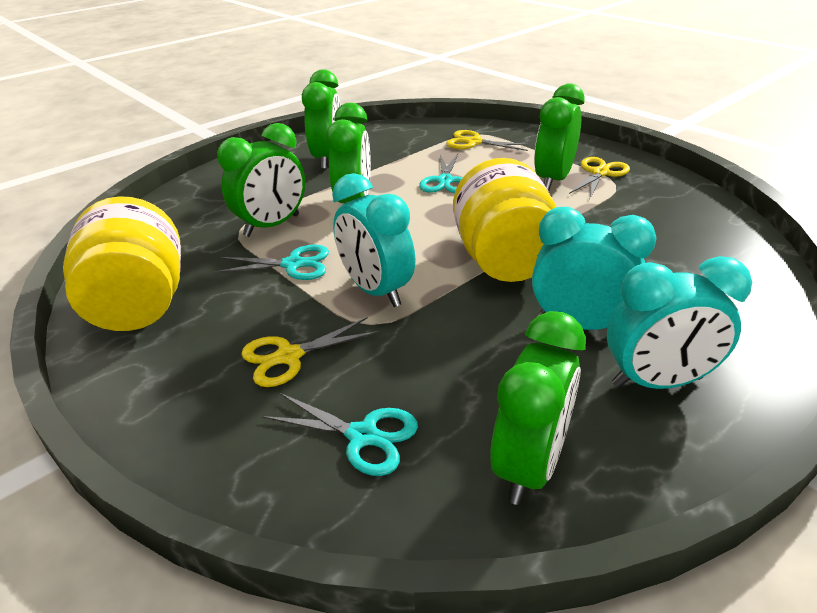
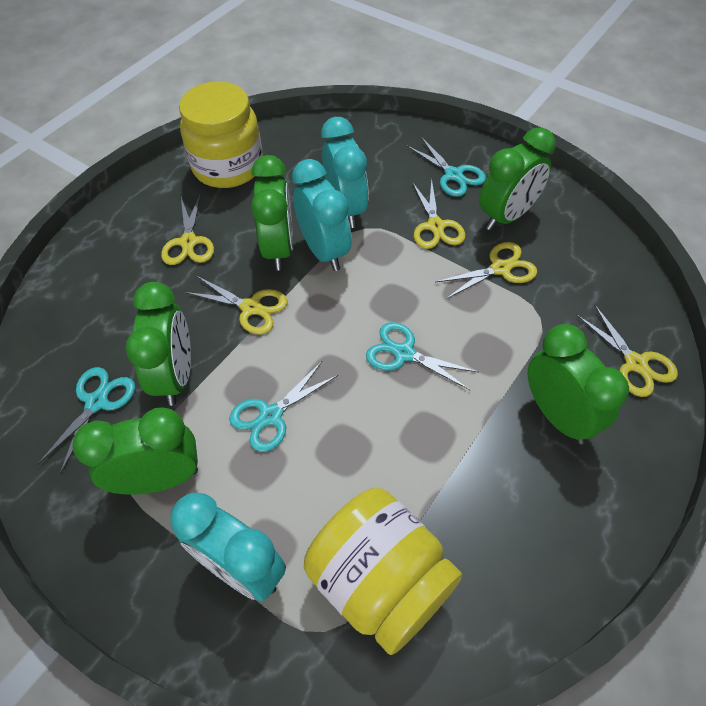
turquoise scissors: [213,245,329,280] [261,393,418,476] [419,154,462,193] = 3 -> [37,367,135,474] [229,361,338,452] [366,322,478,391] [407,137,486,197] = 4
yellow scissors: [241,317,380,387] [446,130,532,151] [569,157,630,200] = 3 -> [161,193,214,265] [184,276,288,335] [412,178,466,249] [436,242,537,299] [576,304,678,397] = 5

